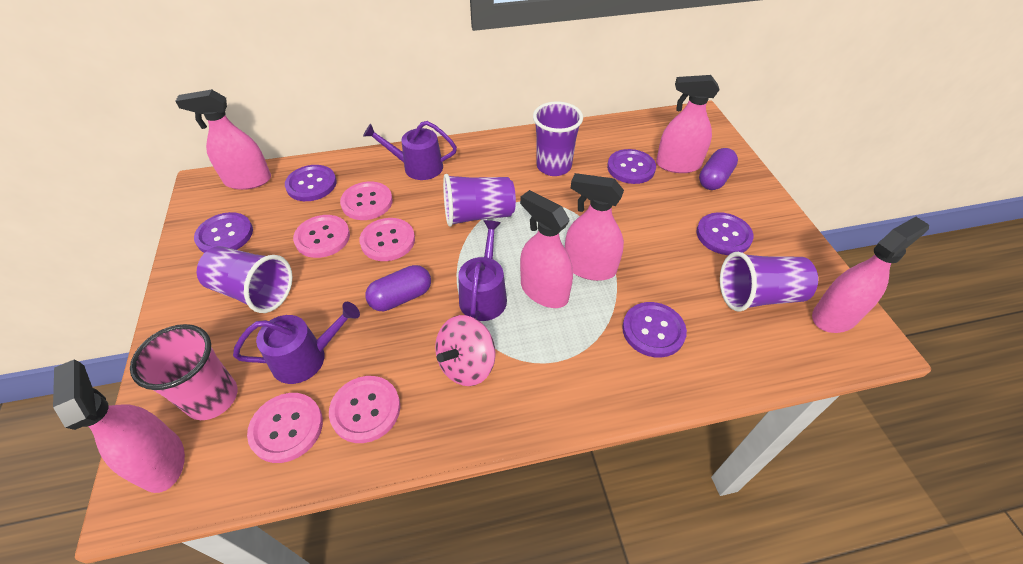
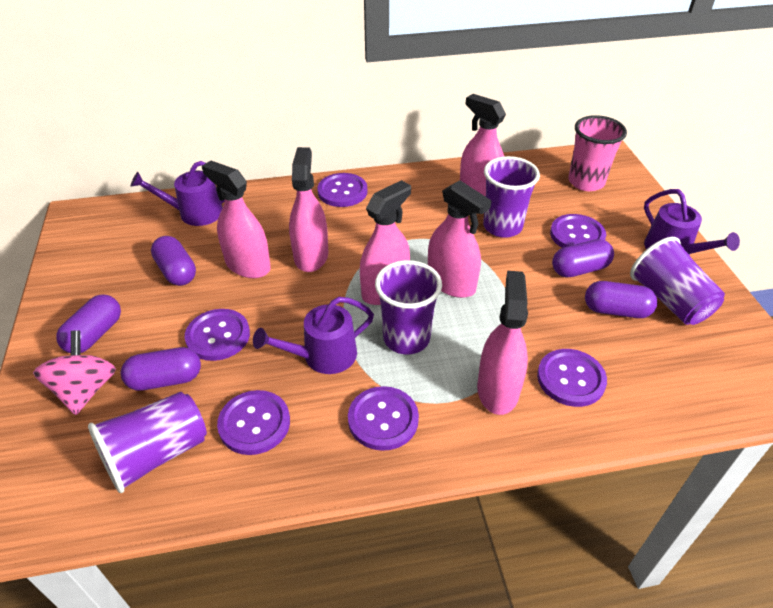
pink button: [247,393,323,463] [293,215,350,258] [329,376,400,443] [340,181,393,220] [359,218,415,261] = 5 -> none = 0
purple button: [194,212,253,253] [285,165,337,201] [607,149,656,184] [622,302,687,358] [696,212,754,255] = 5 -> [185,309,250,361] [217,390,290,455] [318,173,367,207] [348,386,419,451] [537,349,607,407] [550,214,606,248] = 6
purple capsule: [365,265,431,311] [699,148,738,190] = 2 -> [56,294,121,353] [121,347,201,391] [151,236,196,286] [552,239,614,278] [585,281,658,318] = 5

